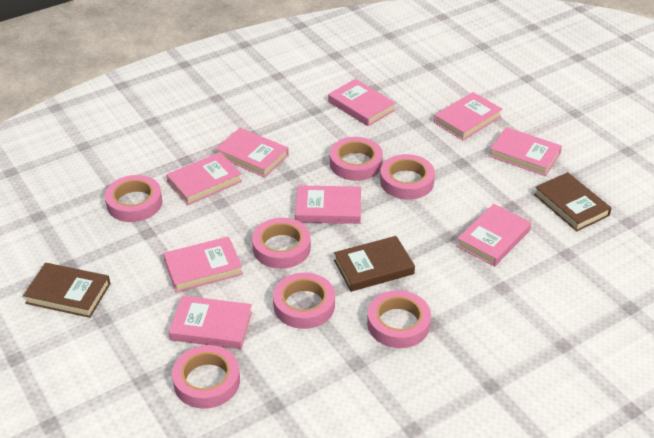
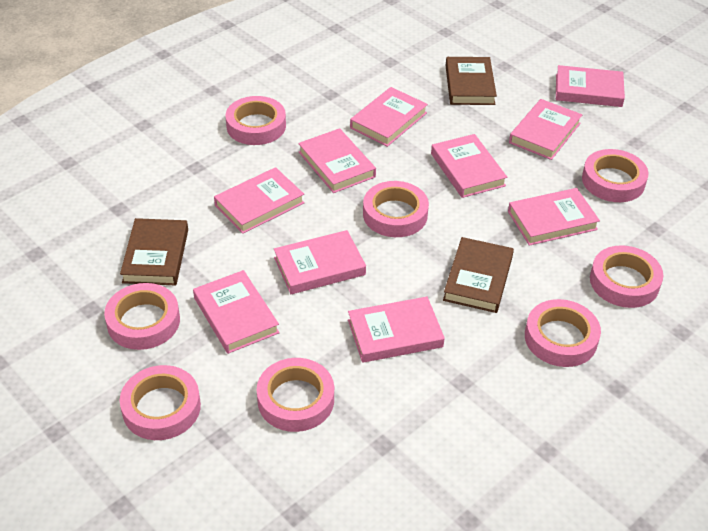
pink book: [163,236,243,292] [166,152,242,205] [169,296,252,349] [215,128,289,177] [295,185,361,224] [328,79,396,126] [434,92,502,140] [457,204,531,267] [489,127,562,176] = 9 -> [193,270,280,354] [214,167,305,234] [274,230,366,294] [298,128,376,193] [348,297,445,363] [350,87,428,147] [431,134,507,198] [508,188,600,246] [509,99,582,160] [556,65,625,107] = 10
pink tape: [105,175,162,222] [172,345,240,409] [252,218,311,269] [273,273,335,329] [330,137,383,181] [367,290,431,348] [380,154,435,200] = 7 -> [104,283,180,350] [120,365,201,440] [226,96,286,145] [257,358,334,432] [363,181,429,237] [525,299,601,367] [582,149,649,202] [590,245,664,308] = 8

